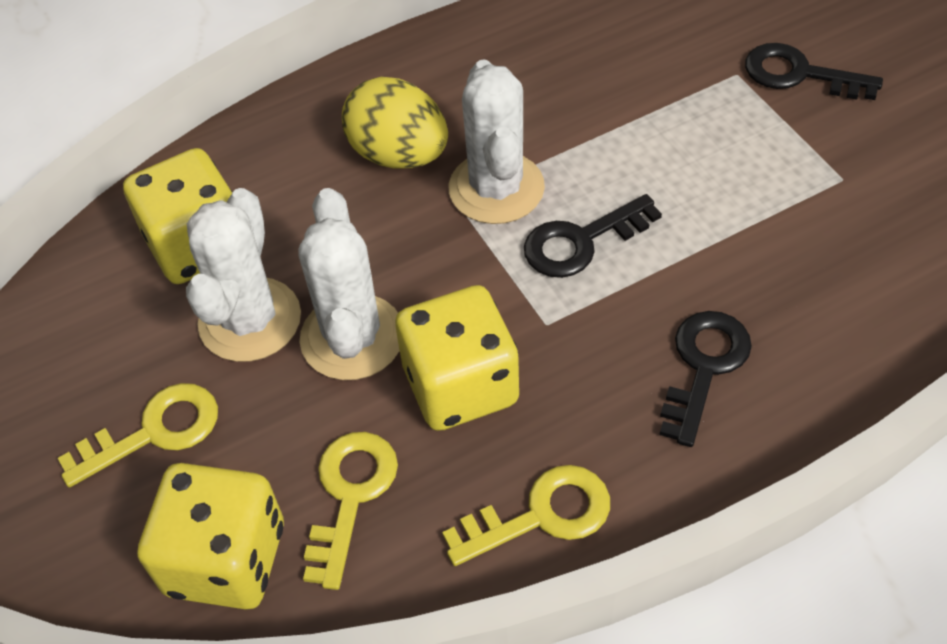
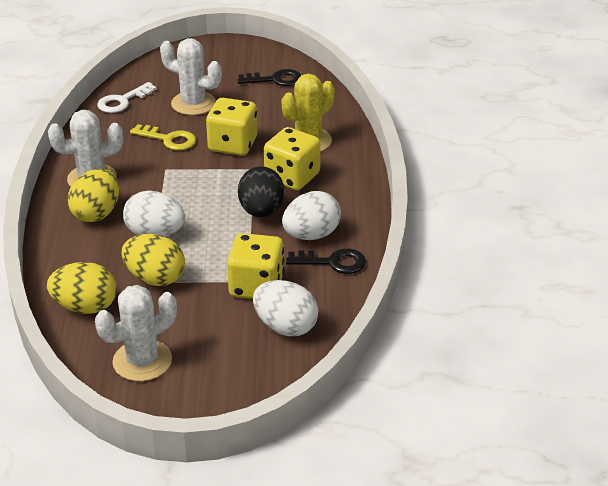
black egg: none = 0 -> [238,166,284,217] = 1
black key: [524,194,662,278] [659,311,752,447] [745,43,883,100] = 3 -> [237,69,301,86] [286,248,366,274] = 2
white egg: none = 0 -> [123,191,185,237] [253,280,318,336] [282,191,341,240] = 3
white key: none = 0 -> [97,82,157,113] = 1
yellow cactus: none = 0 -> [281,73,335,151] = 1
yellow egg: [342,77,448,168] = 1 -> [47,262,117,314] [68,169,119,222] [122,234,185,286] = 3
yellow key: [58,383,218,488] [303,432,398,590] [442,465,610,566] = 3 -> [130,124,196,150] = 1

